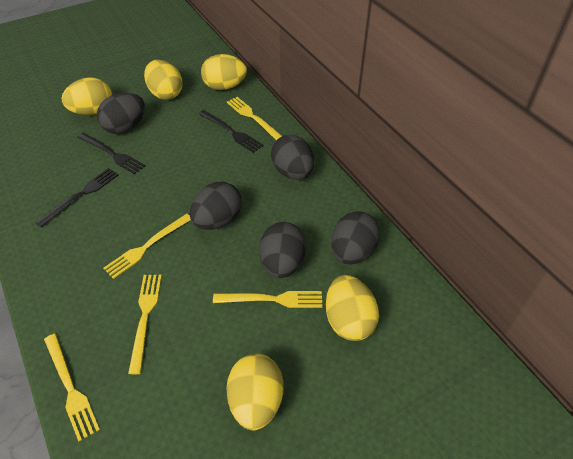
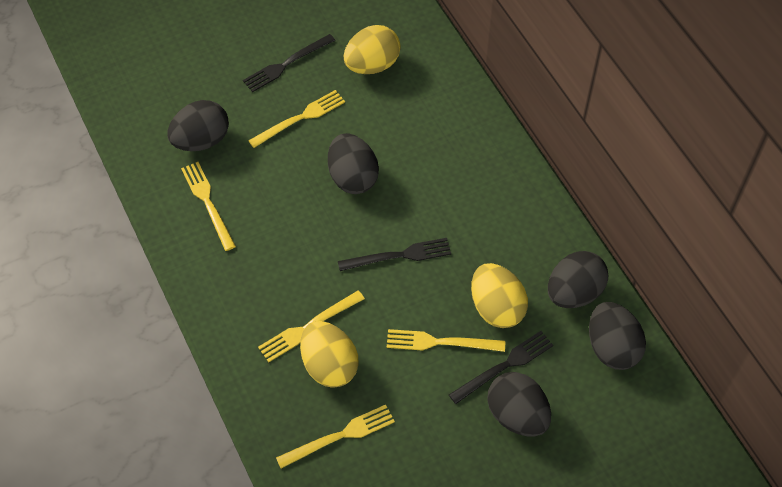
yellow egg: [62,77,112,115] [144,60,183,100] [201,54,247,90] [226,354,284,430] [326,275,379,341] = 5 -> [300,321,359,388] [344,25,401,74] [471,263,528,328] = 3

